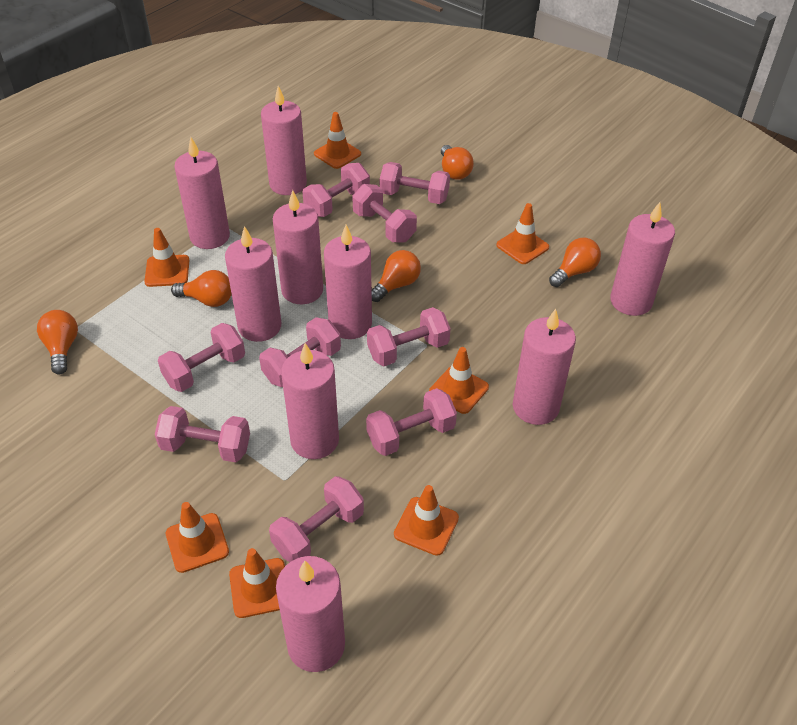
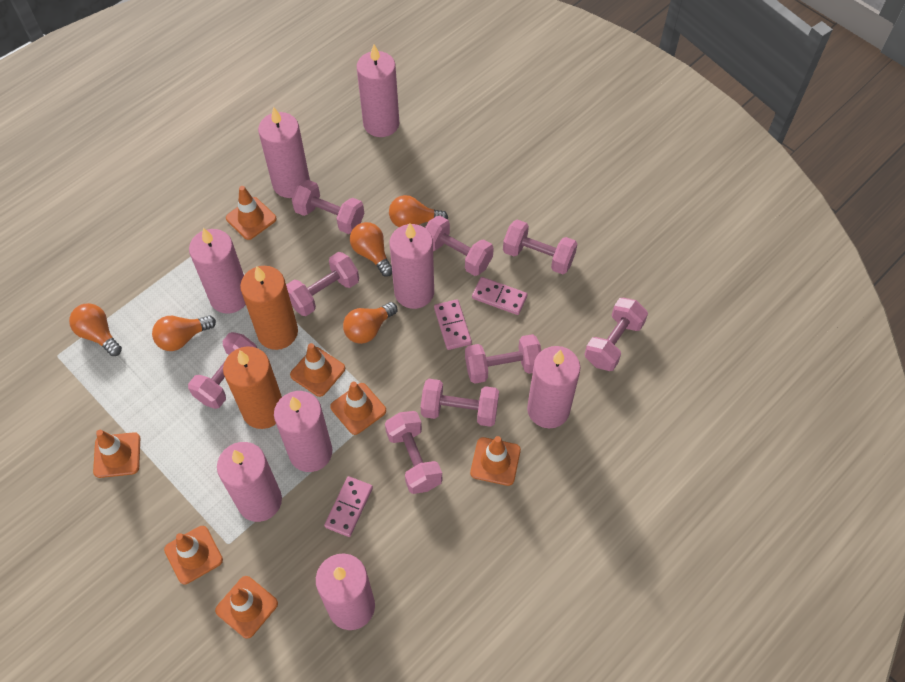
orange candle: none = 0 -> [223,347,282,429] [240,266,298,350] = 2
pink candle: [174,137,230,249] [225,226,281,342] [261,86,307,195] [273,190,323,304] [276,556,345,672] [281,343,339,459] [324,225,372,339] [513,309,576,425] [610,202,675,316] = 9 -> [189,228,246,314] [217,442,282,522] [258,107,310,198] [274,391,332,472] [316,553,375,630] [357,44,399,137] [390,223,434,309] [527,346,580,428] = 8
pink domino: none = 0 -> [324,476,373,537] [434,299,472,350] [472,277,528,315] = 3

